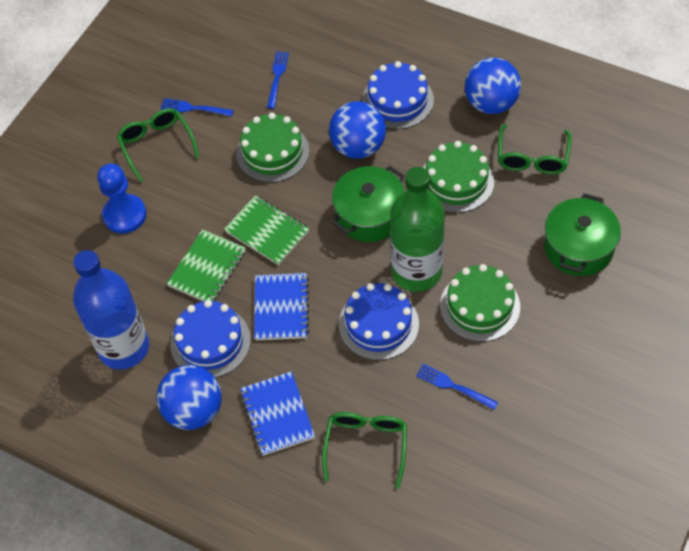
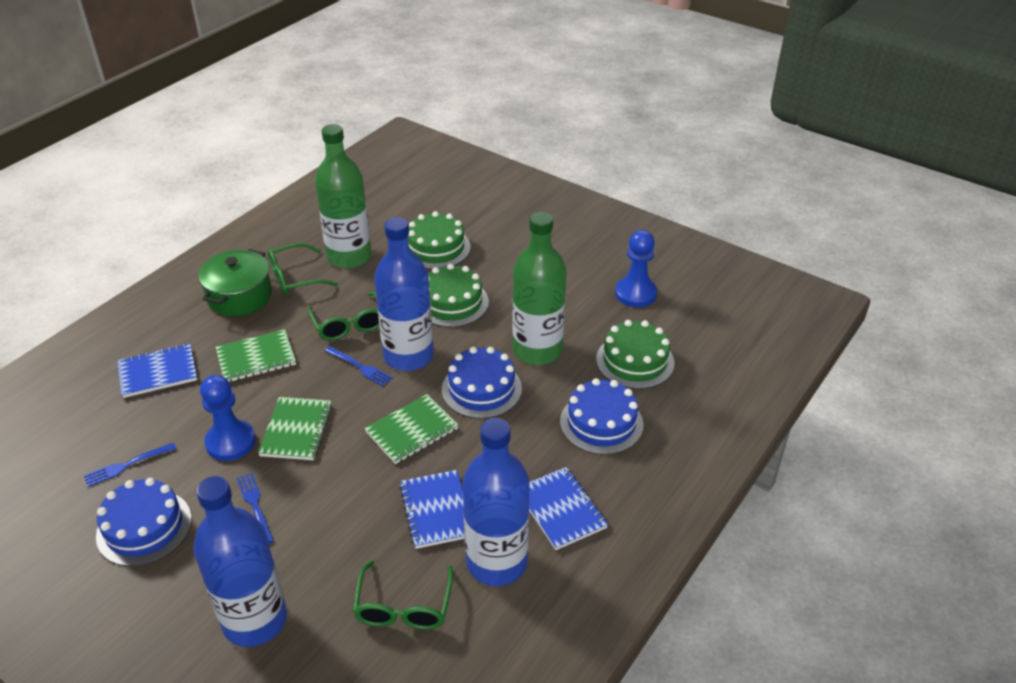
blue ball: [157,365,222,430] [329,101,386,159] [465,57,521,114] = 3 -> none = 0
blue bottle: [73,250,149,370] = 1 -> [193,476,287,647] [374,217,434,371] [462,418,530,586] = 3
blue notebook: [240,371,315,456] [254,273,309,340] = 2 -> [118,344,197,398] [399,470,465,549] [529,467,608,550] = 3
blue pawn: [97,164,147,234] = 1 -> [200,375,256,461] [615,230,657,307] = 2
green bottle: [390,167,445,292] = 1 -> [315,124,372,268] [512,212,567,365] = 2
green notebook: [167,230,246,301] [224,195,309,265] = 2 -> [216,329,296,382] [258,397,332,460] [364,394,459,464] = 3
green pot: [332,166,405,242] [544,193,621,276] = 2 -> [198,249,272,316] = 1

